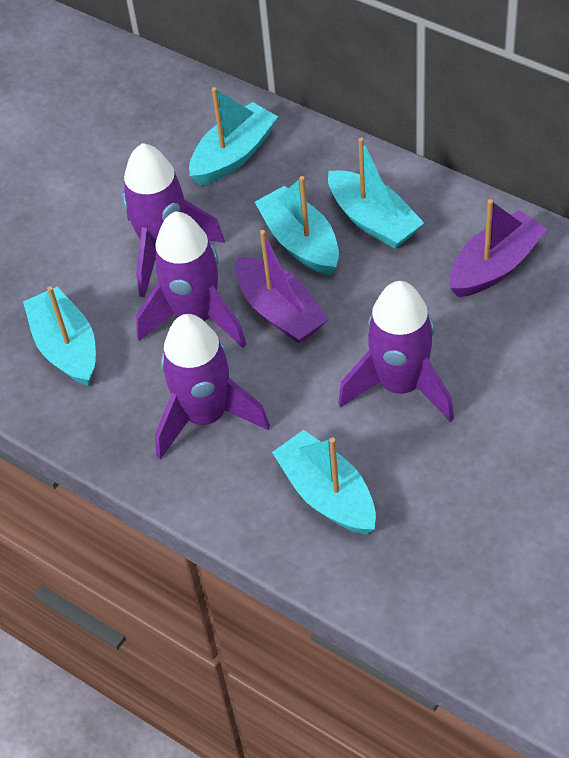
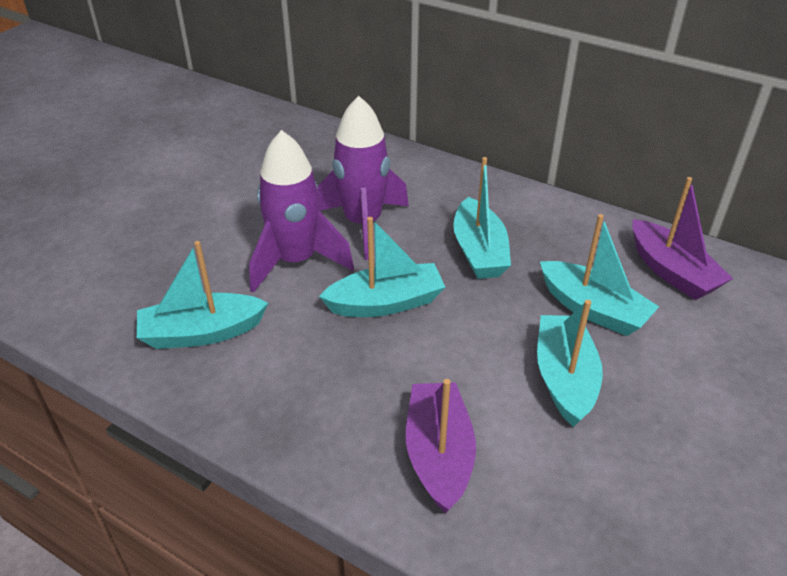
purple rocket: [122,143,225,298] [136,211,247,348] [155,314,270,460] [338,281,454,422] = 4 -> [249,130,354,293] [317,96,409,260] = 2

